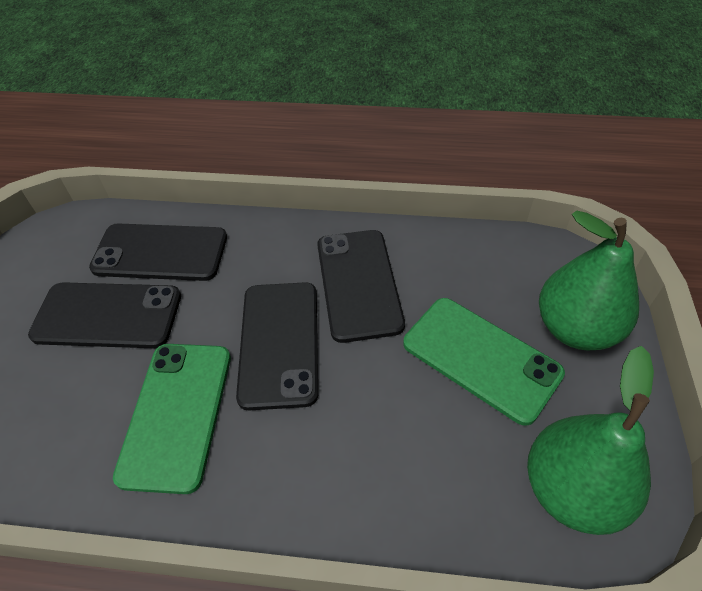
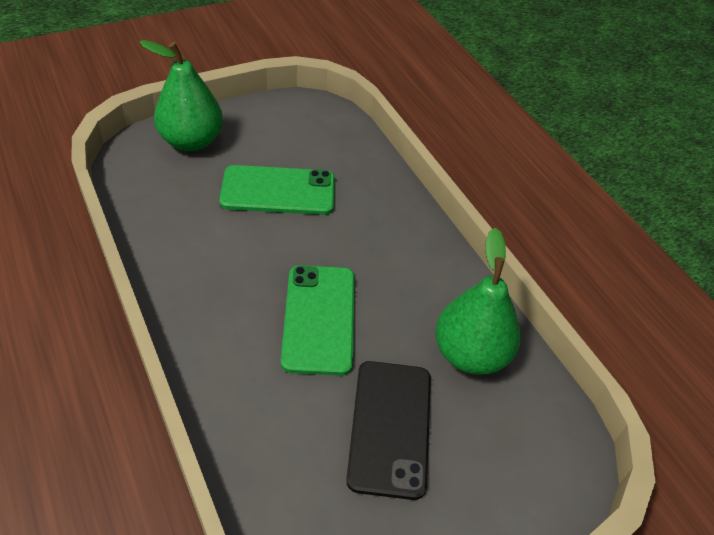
black phone: [28,282,181,348] [89,224,227,281] [236,282,318,410] [317,230,405,343] = 4 -> [346,361,431,500] = 1

